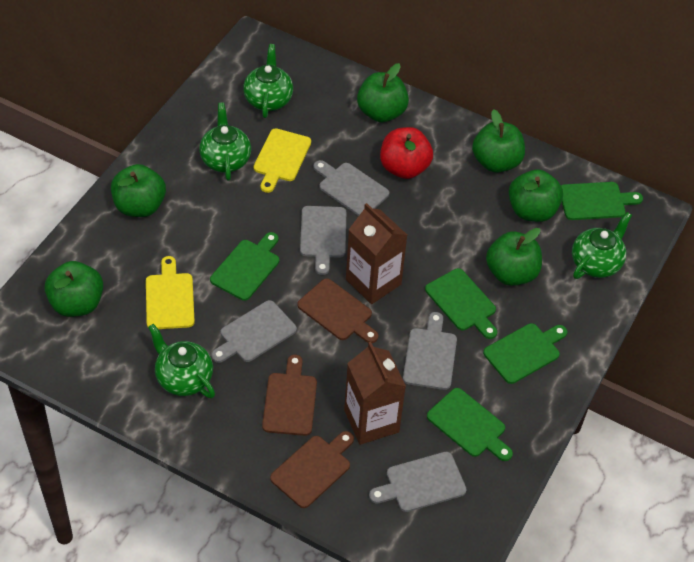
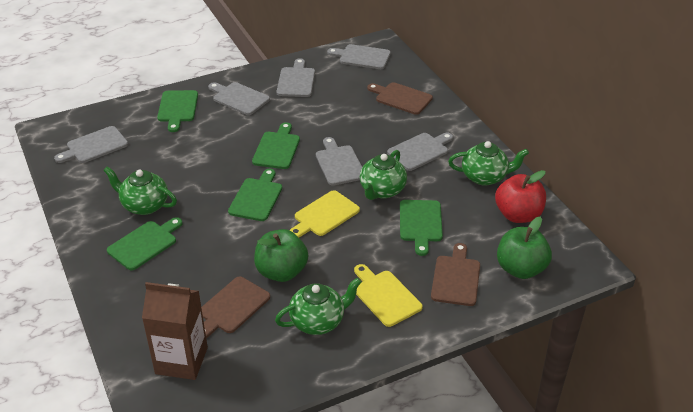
brown carton: [344,342,406,445] [346,203,407,304] = 2 -> [142,282,208,380] = 1
green apple: [45,261,103,317] [111,164,166,217] [357,63,409,122] [472,109,525,173] [486,228,542,286] [509,169,563,222] = 6 -> [254,229,308,282] [497,217,552,279] = 2
grey cutting board: [211,300,297,363] [300,206,346,275] [313,160,389,216] [369,452,467,512] [403,312,457,390] = 5 -> [54,126,128,163] [208,82,270,115] [277,58,315,97] [316,137,362,186] [327,44,391,69] [387,133,453,171] = 6

